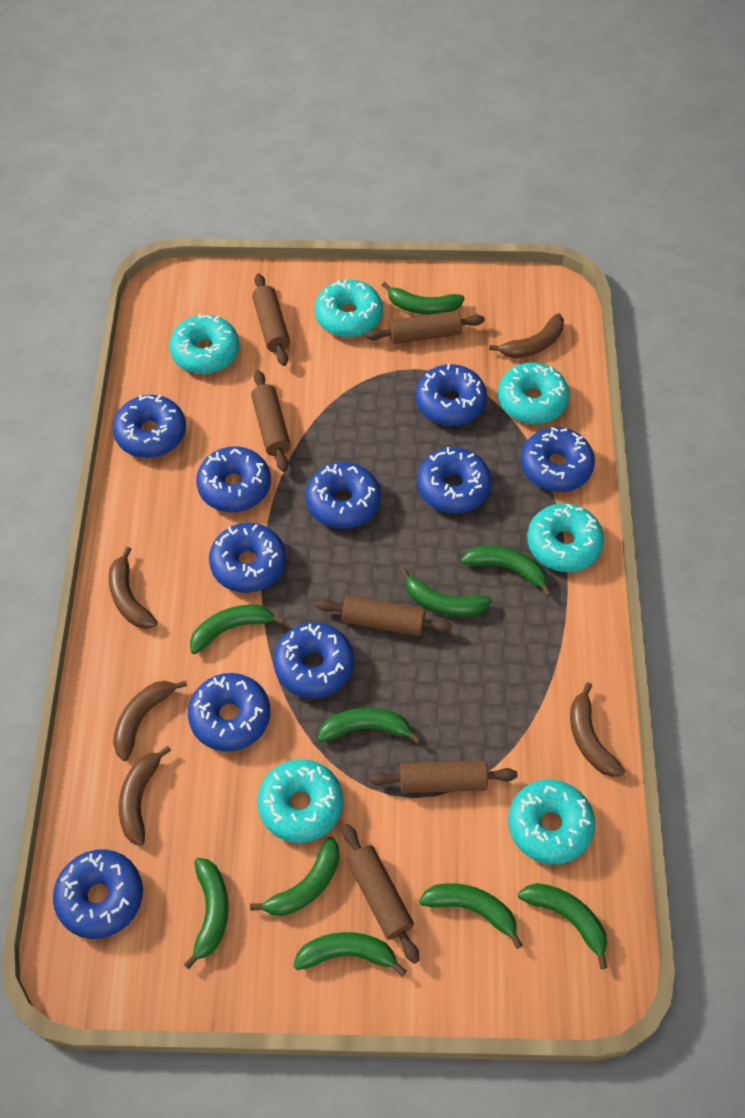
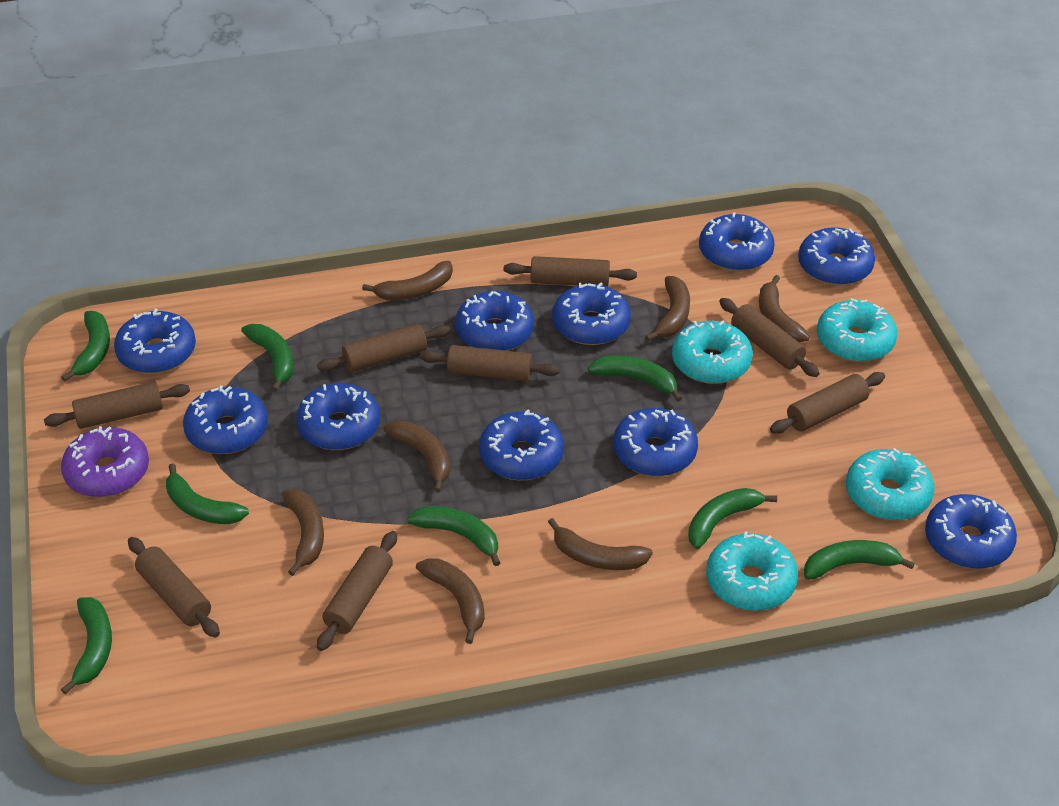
brown banana: [109,547,157,629] [113,680,187,761] [119,746,171,846] [489,313,564,358] [570,682,625,777] = 5 -> [282,489,324,576] [362,261,453,300] [384,421,450,492] [416,558,485,644] [548,518,653,570] [645,276,690,341] [759,275,810,342] = 7
brown rolling pin: [251,370,291,472] [252,274,290,366] [316,595,452,636] [342,824,419,964] [366,311,485,344] [370,761,517,793] = 6 -> [44,382,190,429] [128,537,220,637] [317,324,451,372] [317,531,397,651] [420,345,560,382] [504,256,637,287] [719,298,820,377] [770,372,885,434] = 8
green banana: [184,858,228,969] [190,605,285,654] [250,837,340,916] [293,932,407,976] [317,708,421,744] [382,282,465,315] [400,568,492,617] [419,883,523,949] [461,546,552,597] [518,883,608,969] = 10 -> [61,311,110,382] [61,597,112,695] [166,463,249,524] [241,324,294,392] [407,506,500,566] [588,355,682,402] [688,488,777,549] [804,540,915,580] = 8
purple donut: none = 0 -> [61,426,149,497] = 1
turquoise donut: [169,313,239,374] [257,759,343,843] [315,279,383,337] [498,362,570,424] [508,780,595,864] [527,503,604,572] = 6 -> [672,320,753,384] [706,532,798,611] [817,298,898,362] [846,448,934,521] = 4

